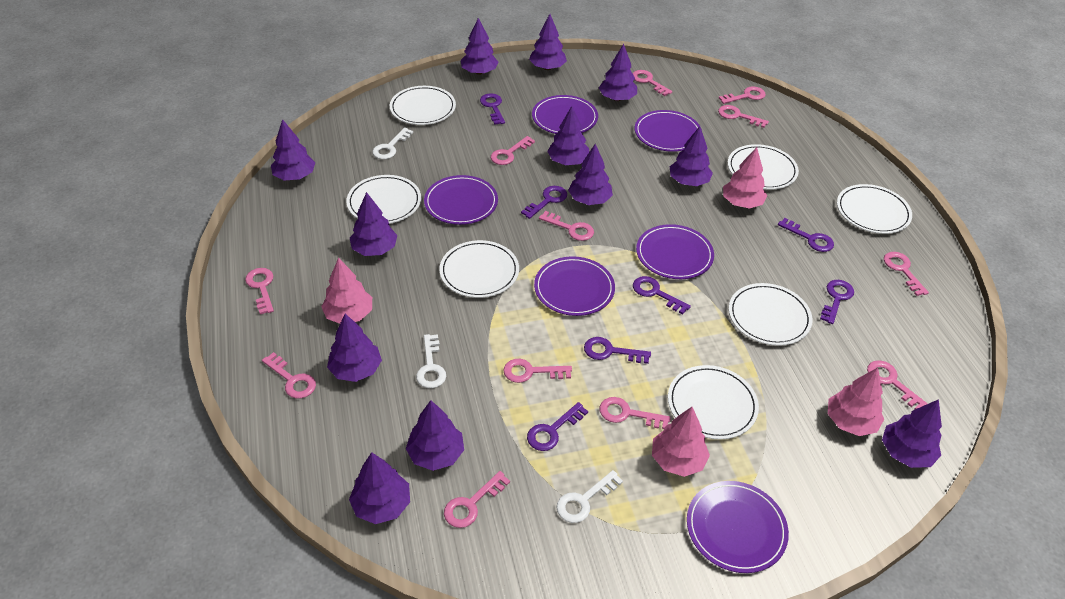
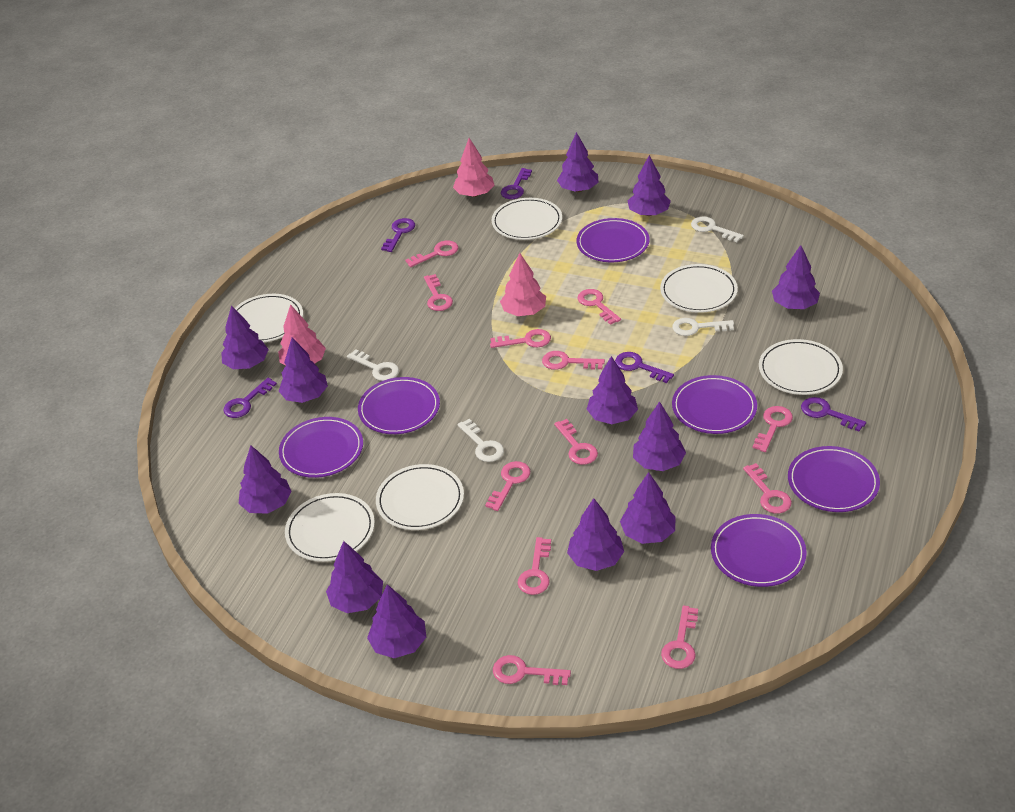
pink tree: [321,257,372,324] [652,407,710,477] [723,147,767,209] [828,368,884,436] = 4 -> [278,304,326,366] [453,138,494,197] [500,253,546,316] = 3
purple key: [480,93,505,125] [521,186,567,219] [527,402,588,451] [584,337,651,364] [633,276,691,314] [778,218,834,252] [820,280,854,324] = 7 -> [224,378,277,418] [381,218,415,252] [501,168,532,199] [615,352,674,383] [801,397,866,432] = 5
white key: [372,127,413,159] [416,334,446,388] [557,470,623,523] = 3 -> [347,349,399,381] [457,419,504,462] [672,318,734,336] [691,216,744,242] = 4
white plate: [346,175,421,224] [390,86,456,125] [439,240,519,298] [668,365,759,440] [728,144,799,190] [729,283,812,346] [837,184,912,234] = 7 -> [235,294,303,343] [285,493,375,562] [376,464,464,530] [492,198,562,240] [660,264,738,313] [759,339,843,395] = 6

